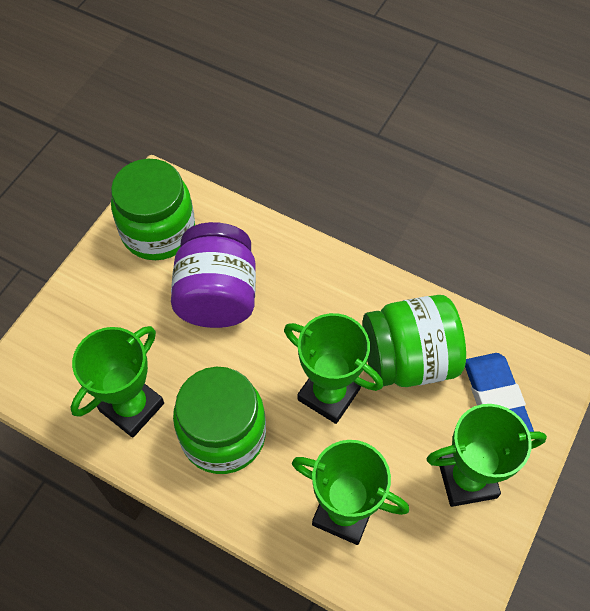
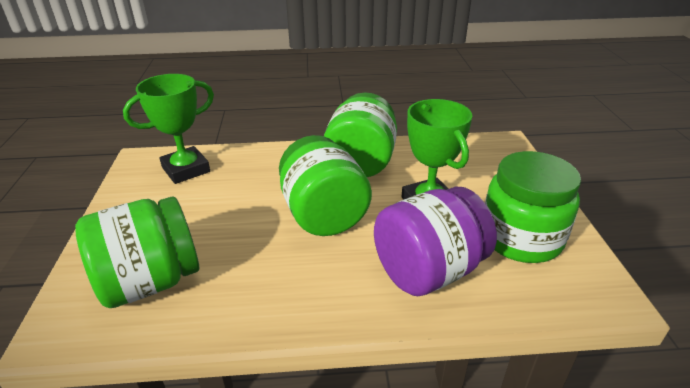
blue eraser: [465,353,534,432] = 1 -> none = 0
green jar: [111,159,195,260] [173,367,266,474] [362,295,466,387] = 3 -> [75,197,199,308] [279,135,372,236] [324,92,397,177] [485,151,581,263] = 4
green trophy: [70,326,164,438] [284,313,383,424] [292,440,409,545] [427,404,547,507] = 4 -> [123,74,214,184] [402,99,472,200] = 2

